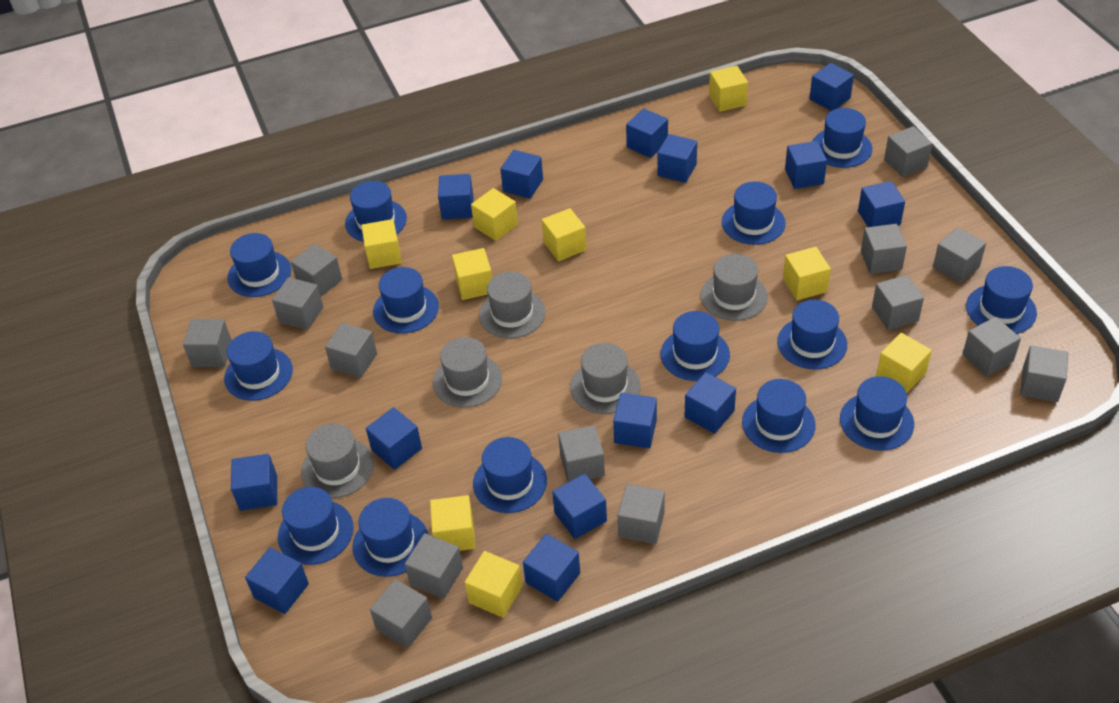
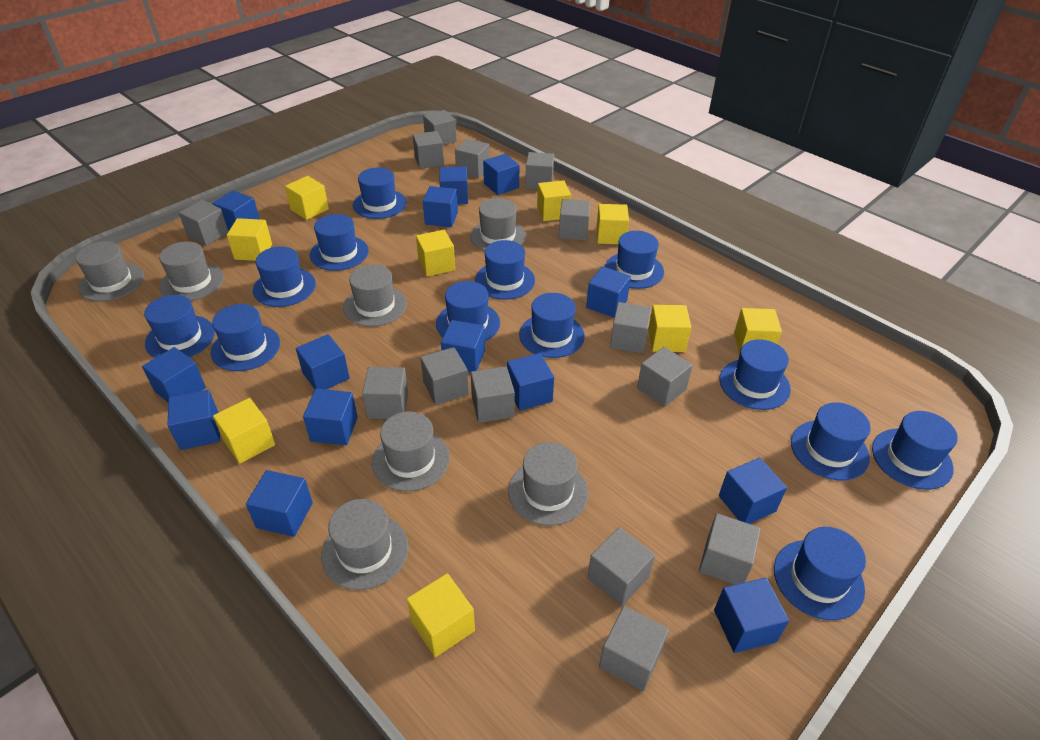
blue hat: [224,331,293,401] [227,233,291,297] [278,487,354,565] [345,181,407,242] [352,498,428,577] [373,267,439,334] [473,437,547,513] [661,311,730,381] [722,182,786,245] [742,379,816,453] [777,300,847,369] [813,108,872,168] [840,376,914,451] [966,266,1037,334] = 14 -> [144,295,215,358] [211,304,280,371] [253,246,316,307] [310,214,369,271] [353,168,407,219] [436,281,500,341] [475,240,535,300] [519,293,585,358] [605,231,664,289] [720,339,791,410] [774,527,866,620] [791,402,871,480] [872,411,958,490] = 13
grey hat: [301,424,374,498] [433,337,502,408] [479,271,545,338] [570,343,641,414] [701,254,768,321] = 5 -> [76,241,144,302] [159,242,224,301] [321,499,408,590] [343,264,407,327] [372,411,450,491] [470,198,526,251] [508,442,588,526] = 7

